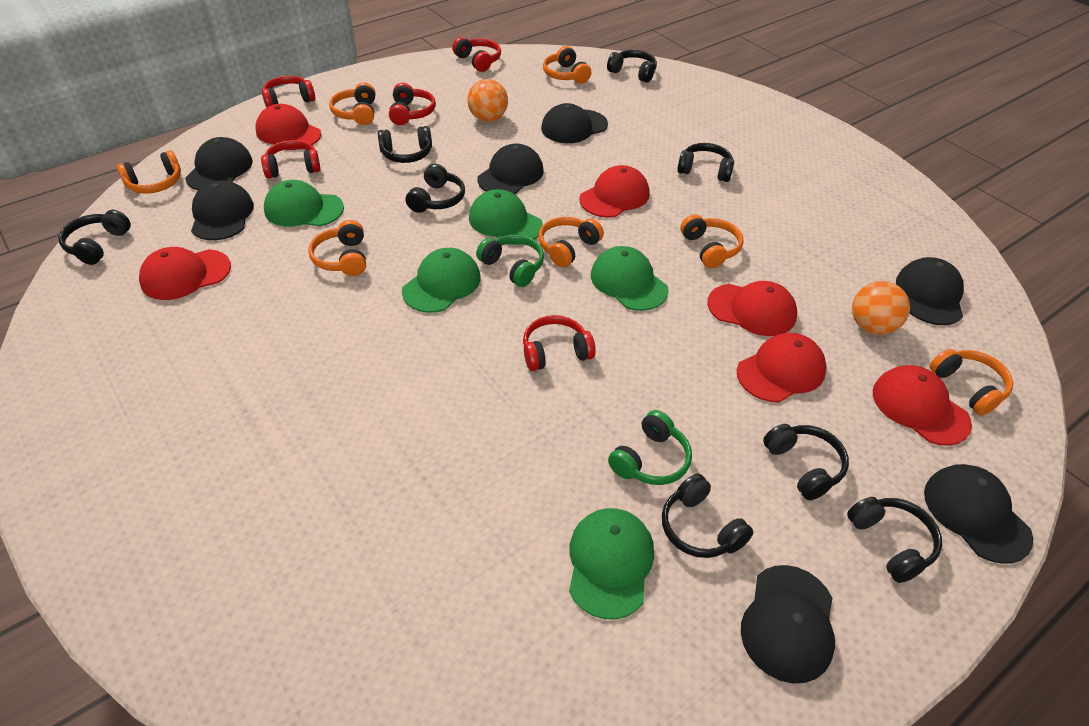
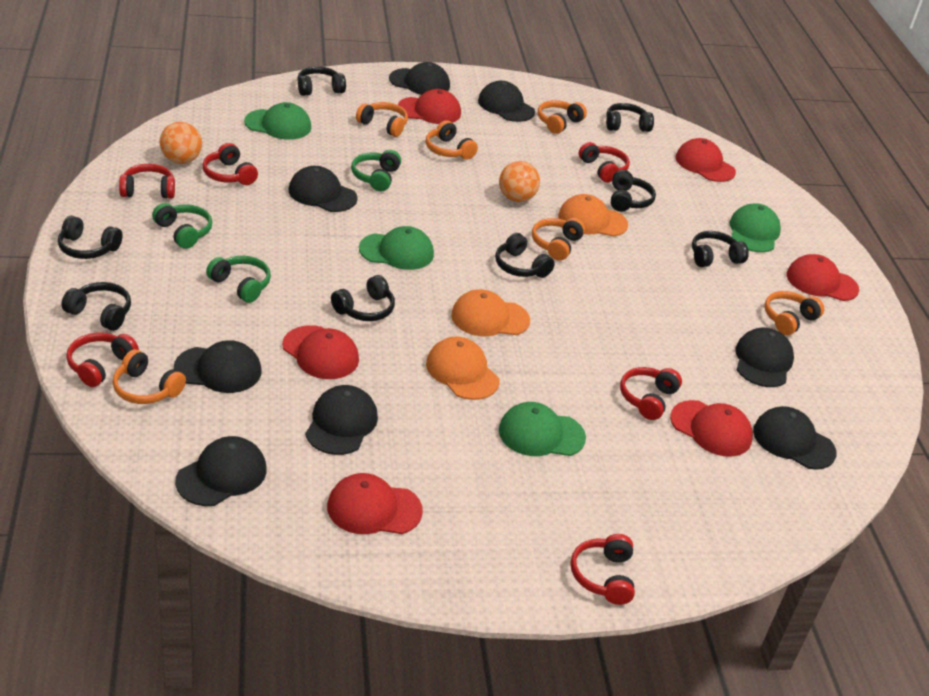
black cap: [185,137,253,190] [191,180,254,240] [477,144,544,194] [541,103,608,143] [741,565,835,683] [896,257,964,325] [924,464,1033,564] = 7 -> [174,340,262,393] [175,436,267,506] [289,166,358,212] [305,385,378,455] [389,62,450,95] [478,81,535,122] [735,328,794,387] [753,406,837,470] = 8
green cap: [264,180,344,227] [402,248,480,313] [469,189,543,245] [569,508,654,620] [591,246,669,311] = 5 -> [244,102,311,140] [359,226,434,270] [499,402,586,456] [729,203,781,252] = 4
green headphones: [476,235,544,287] [608,410,692,485] = 2 -> [152,203,212,249] [206,256,271,303] [351,150,401,192] = 3
orange cap: none = 0 -> [426,337,500,400] [451,289,530,336] [558,194,628,237] = 3
orange headphones: [117,150,181,194] [308,220,366,276] [329,82,375,125] [538,217,604,267] [543,46,591,83] [680,214,744,268] [930,349,1013,415] = 7 -> [113,349,186,404] [356,102,408,137] [426,120,478,160] [532,218,585,260] [538,100,587,134] [765,291,824,335] = 6
red headphones: [261,140,320,179] [262,76,315,108] [389,83,436,125] [452,37,501,72] [523,315,596,371] = 5 -> [66,333,139,387] [119,164,175,199] [203,143,258,185] [570,534,635,605] [579,142,630,182] [620,367,682,420] = 6

